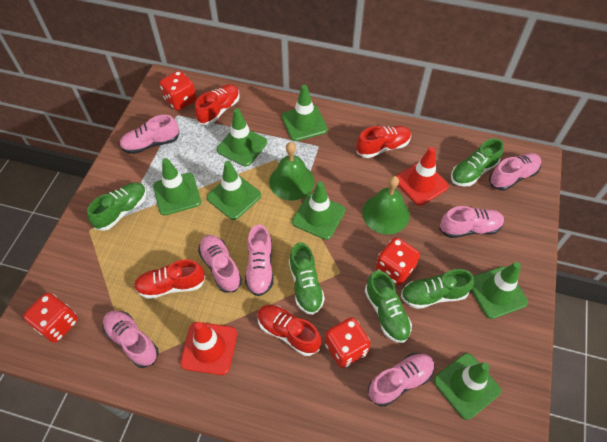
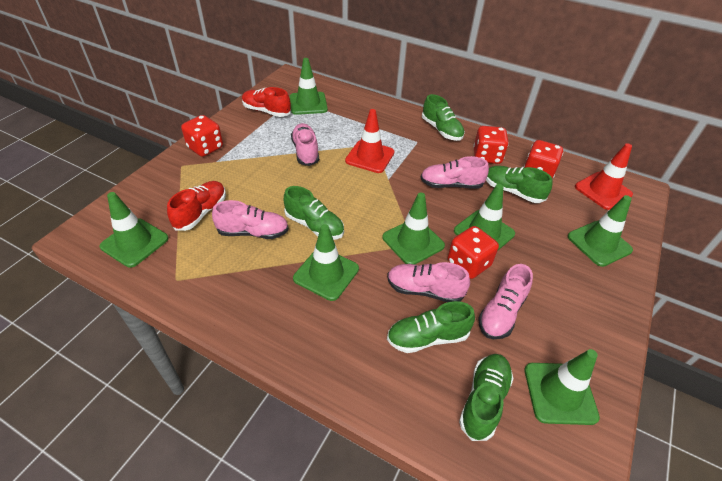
green bell: [269,142,315,201] [362,176,410,234] = 2 -> none = 0
pink shoe: [103,310,159,368] [119,115,179,154] [198,235,242,293] [245,225,274,296] [368,353,435,407] [439,206,504,238] [489,153,541,191] = 7 -> [212,200,289,239] [291,123,319,166] [387,262,470,302] [420,156,489,189] [478,264,533,339] = 5
red shoe: [134,259,205,299] [195,84,240,125] [258,305,321,356] [357,126,411,158] = 4 -> [167,181,226,231] [242,87,291,117] = 2

